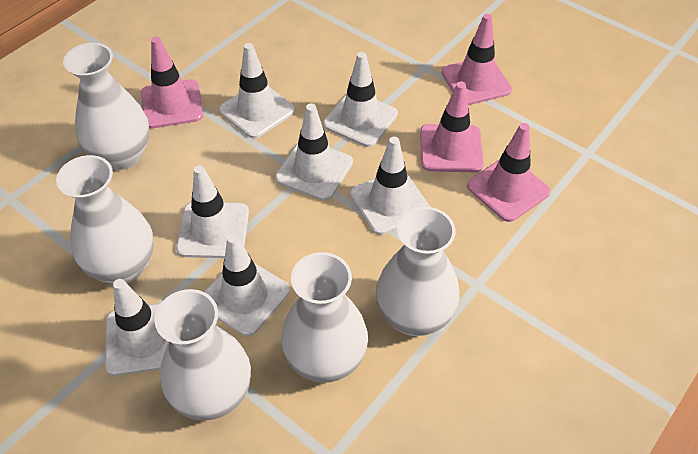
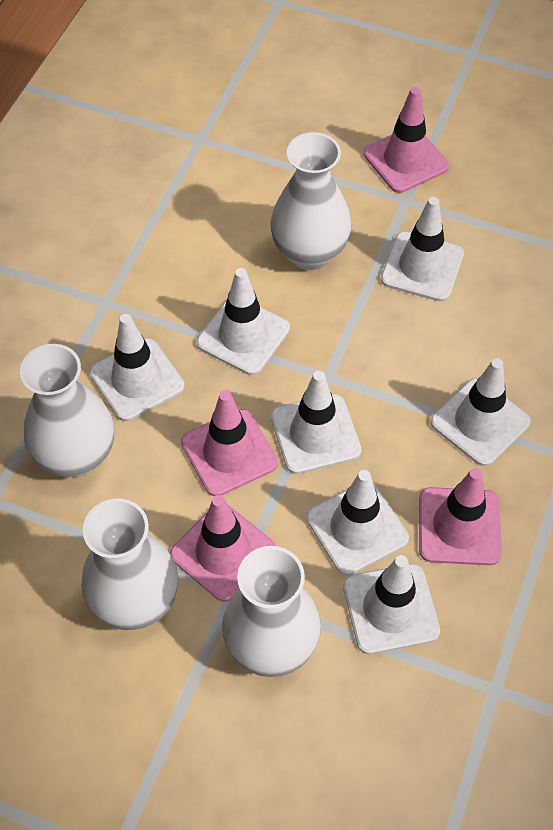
white vase: [56,155,154,284] [63,43,150,170] [154,289,251,420] [281,252,368,383] [376,207,460,336] = 5 -> [20,344,114,477] [81,499,178,630] [222,546,321,677] [270,132,352,270] = 4

